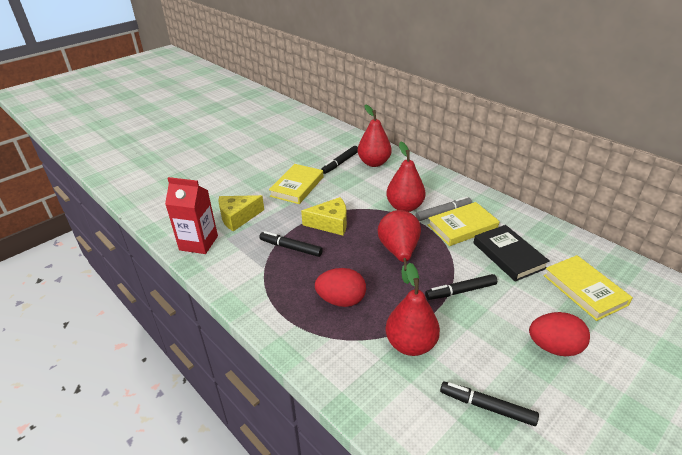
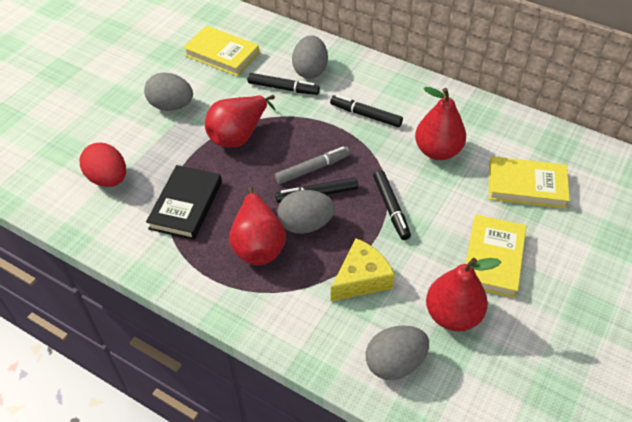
grey egg: none = 0 -> [144,72,193,111] [277,190,335,234] [292,35,328,79] [366,325,429,380] = 4
red carton: [165,177,218,254] = 1 -> none = 0
red egg: [315,268,366,307] [529,312,590,356] = 2 -> [80,143,126,187] = 1
yellow cheese: [218,195,264,231] [301,197,347,236] = 2 -> [331,238,395,301] = 1

